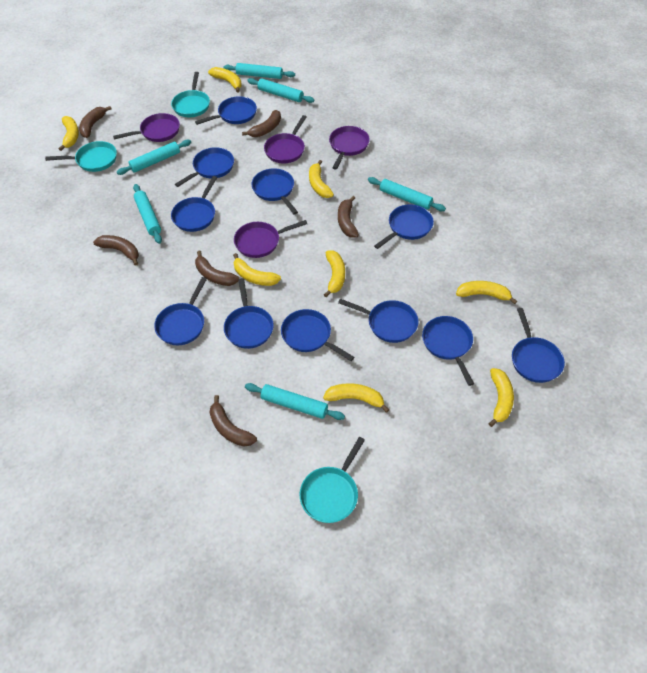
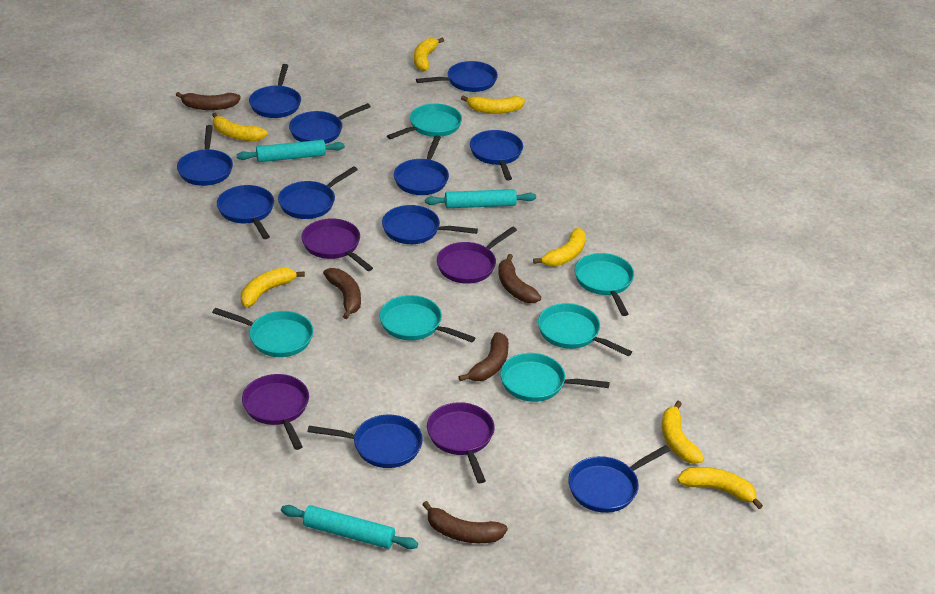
brown banana: [79,106,112,138] [93,235,139,266] [195,251,239,286] [209,395,257,447] [242,110,281,137] [338,196,359,238] = 6 -> [176,92,241,110] [323,268,361,319] [422,501,508,543] [459,332,509,381] [498,254,541,303] = 5
turquoise pan: [45,141,117,172] [171,72,210,117] [300,437,365,523] = 3 -> [212,307,313,357] [379,295,475,342] [387,103,462,139] [500,353,610,402] [538,303,632,356] [575,253,634,316] = 6
turquoise rolling pin: [117,140,191,175] [133,184,162,244] [224,63,295,79] [245,383,345,420] [247,78,314,103] [368,177,446,211] = 6 -> [237,140,345,162] [281,505,418,549] [425,189,536,208] = 3
yellow banana: [59,116,79,151] [208,67,242,93] [233,253,281,286] [309,160,334,198] [323,383,389,413] [324,250,345,297] [456,281,517,304] [488,368,514,427] = 8 -> [212,113,268,141] [241,268,305,307] [414,38,444,71] [461,96,525,114] [533,228,586,266] [662,401,704,464] [677,467,763,509] = 7

